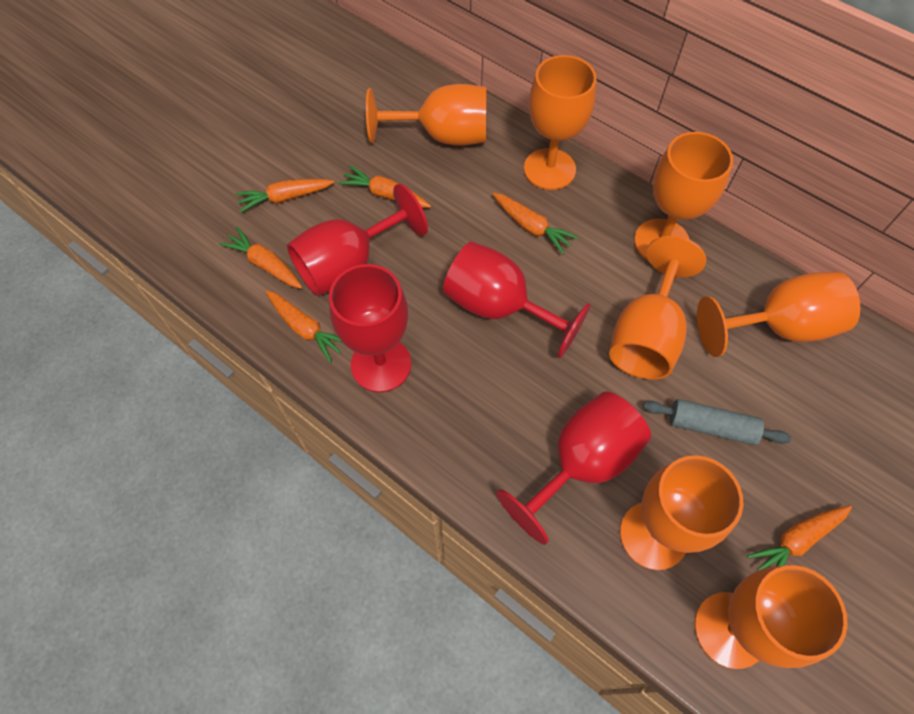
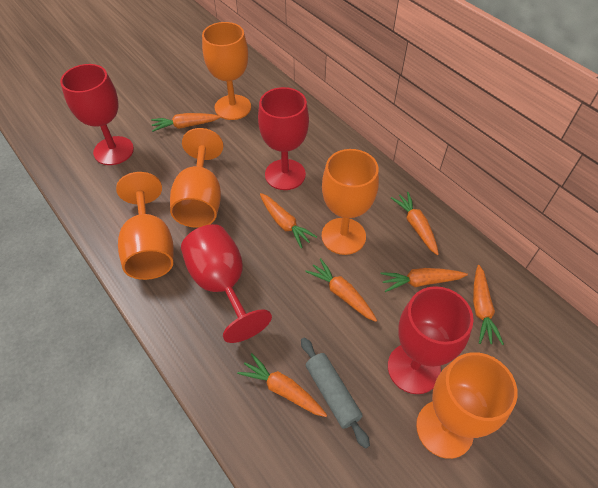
orange carrot: [219,227,302,289] [236,179,334,213] [266,291,343,363] [339,166,431,208] [493,193,579,254] [747,506,852,570] = 6 -> [151,113,221,132] [237,353,327,417] [260,193,317,248] [305,258,377,322] [380,268,468,292] [391,192,439,255] [473,265,504,345] = 7
orange goblet: [366,84,486,146] [524,55,597,190] [609,236,706,380] [620,455,743,570] [634,132,733,260] [695,565,848,669] [697,272,860,357] = 7 -> [116,172,174,280] [170,128,224,228] [202,22,251,120] [322,149,379,255] [416,352,518,459] = 5

